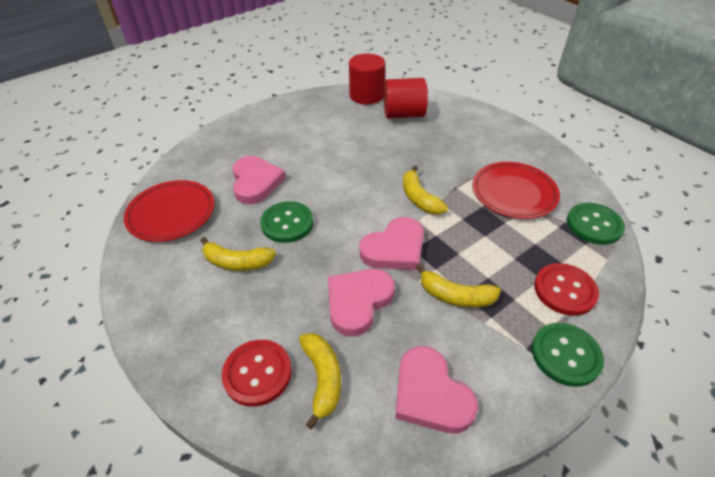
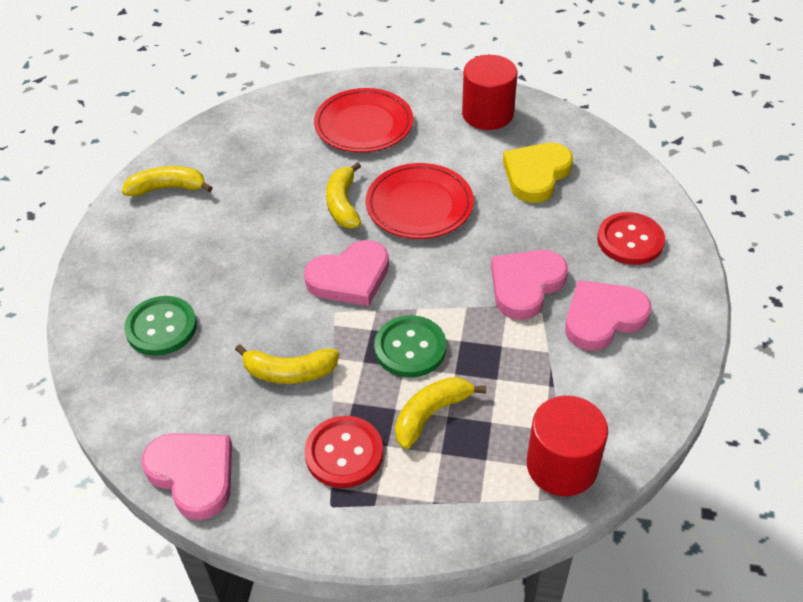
green button: [260,201,313,243] [532,323,604,387] [567,203,625,245] = 3 -> [124,296,197,356] [374,315,446,377] = 2
yellow heart: none = 0 -> [503,143,573,203] = 1

